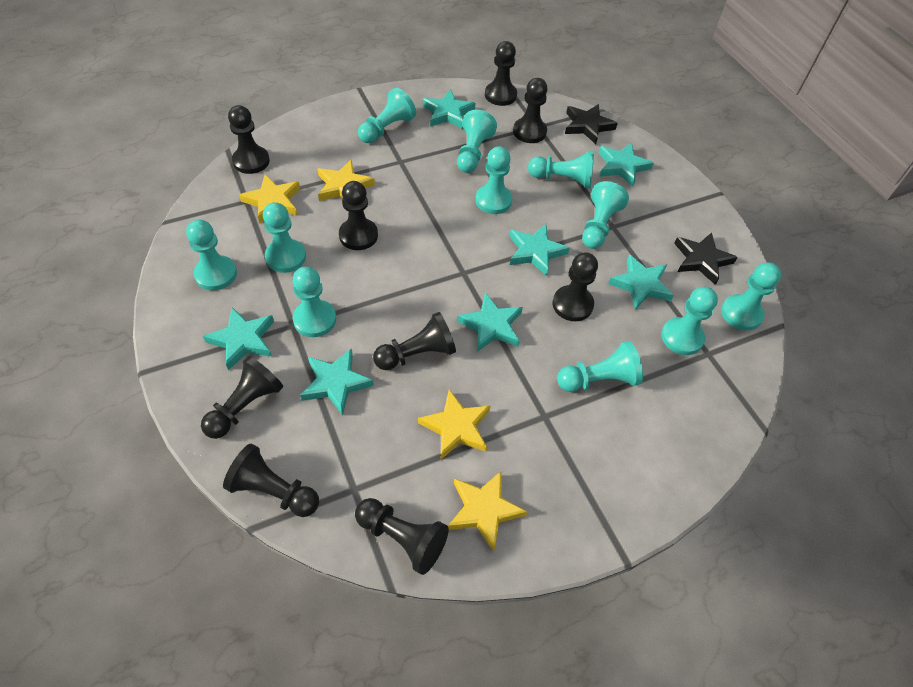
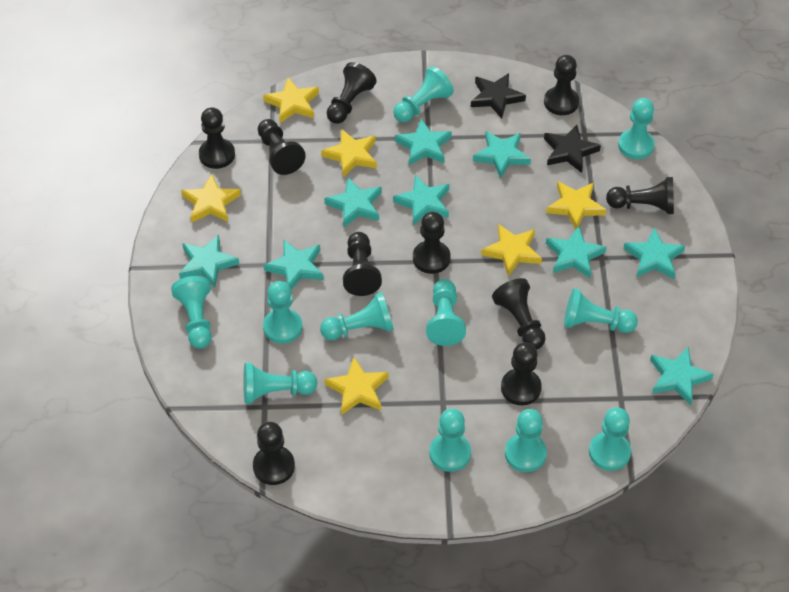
black pawn: [201,356,283,439] [223,444,319,517] [228,105,270,174] [339,181,378,250] [355,498,449,575] [373,312,456,370] [485,41,517,106] [513,78,548,143] [553,252,598,321] = 9 -> [199,107,235,169] [253,422,295,485] [258,119,306,175] [327,62,377,124] [343,232,382,296] [413,212,451,274] [492,278,546,350] [501,342,542,405] [544,55,579,115] [606,177,674,214] = 10
turquoise star: [203,307,274,370] [300,348,374,416] [423,89,475,129] [457,292,523,352] [509,224,570,276] [598,143,654,186] [608,254,674,310] = 7 -> [179,235,239,288] [264,239,324,290] [324,177,382,227] [393,175,449,226] [395,119,452,165] [473,131,531,179] [546,226,607,278] [624,228,685,279] [650,347,714,405] = 9
yellow star: [239,175,300,223] [318,159,375,201] [418,389,490,459] [448,470,527,551] = 4 -> [181,174,241,223] [263,78,319,123] [321,129,377,177] [324,357,389,415] [481,224,542,276] [546,181,606,230] = 6

